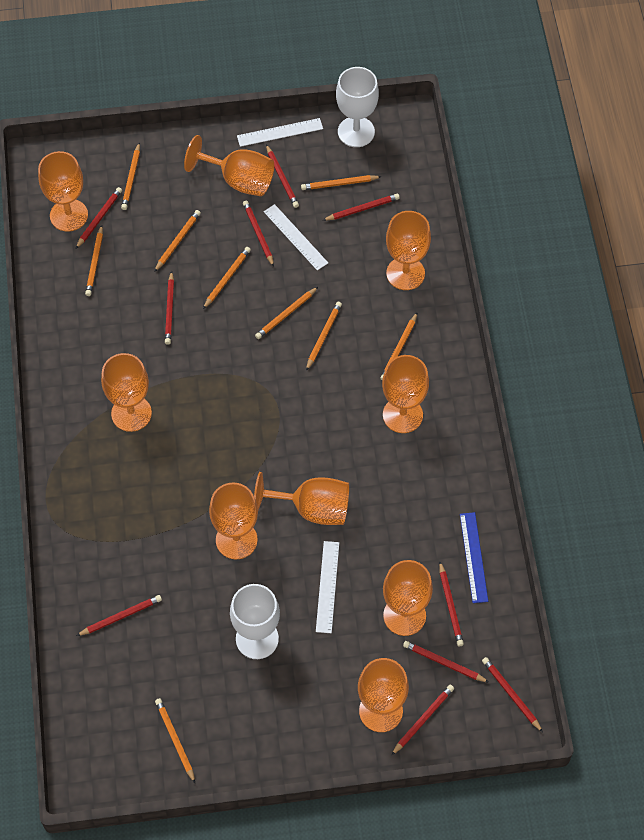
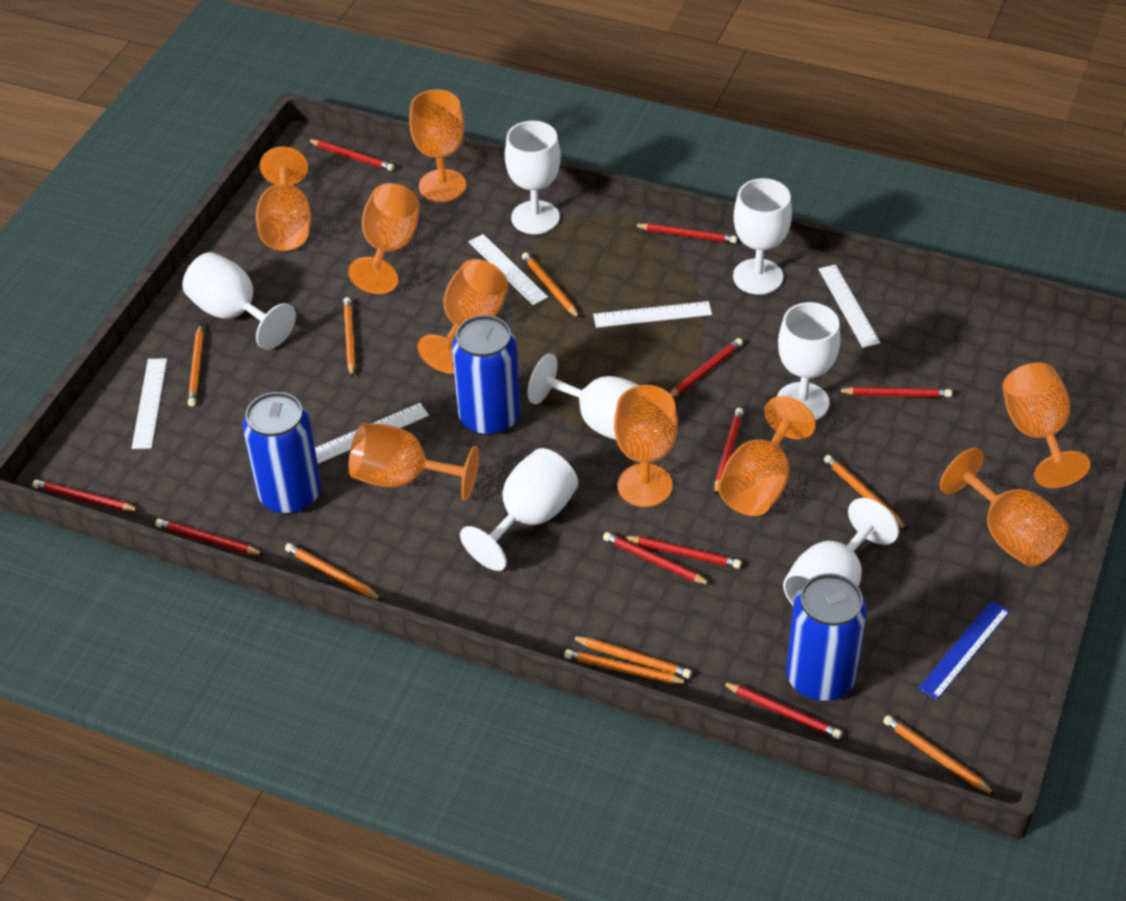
blue can: none = 0 -> [242,392,322,514] [452,315,520,436] [786,573,867,701] = 3
orange pencil: [85,225,103,296] [121,143,140,210] [154,210,201,272] [155,698,195,783] [203,247,251,309] [255,287,318,339] [301,175,382,190] [306,302,342,371] [380,313,417,380] = 9 -> [188,324,203,406] [285,543,382,600] [343,297,355,377] [522,252,580,319] [564,649,689,683] [571,636,692,679] [824,455,907,530] [883,715,996,796] = 8
white goblet: [230,584,280,659] [336,67,379,147] = 2 -> [182,252,296,350] [460,448,578,571] [505,121,561,234] [527,353,638,440] [733,178,792,295] [777,302,841,421] [783,498,899,605] = 7
white ruler: [237,118,323,147] [264,204,328,271] [316,541,339,633] = 3 -> [132,358,167,449] [315,403,429,464] [468,234,548,305] [593,301,712,328] [818,265,880,348] = 5

